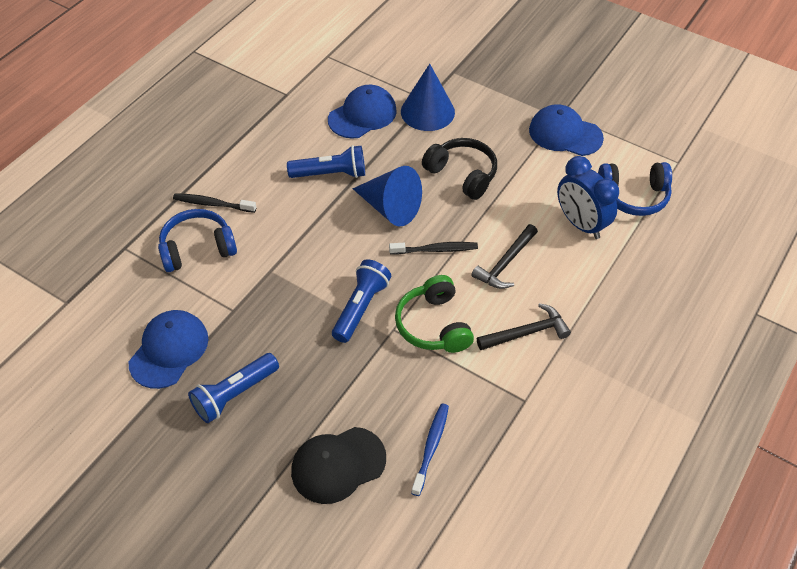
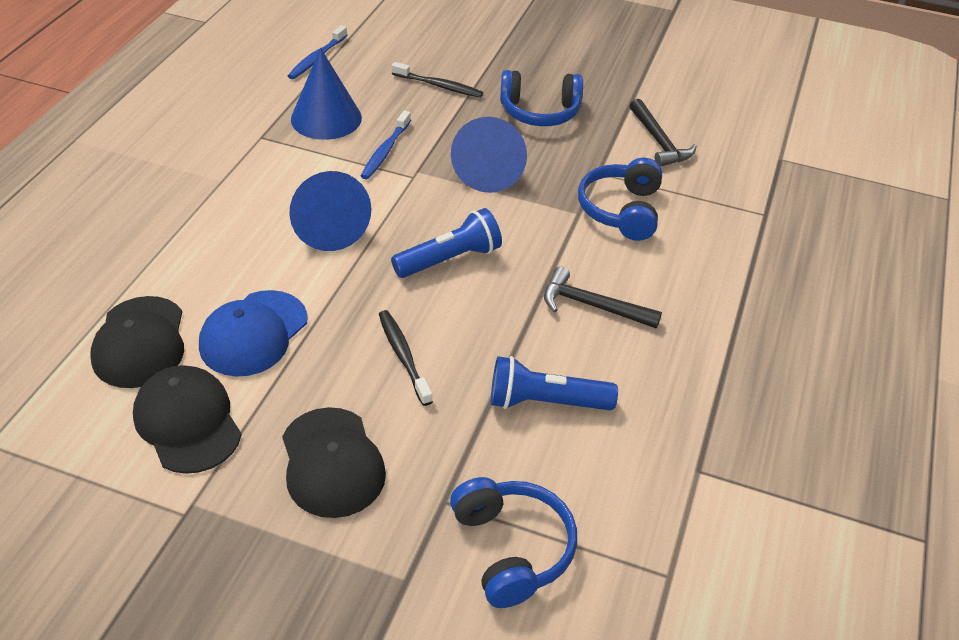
black cap: [291,427,386,504] = 1 -> [90,296,184,388] [133,365,242,474] [282,407,386,518] = 3
black headphones: [422,138,497,200] = 1 -> none = 0
blue cap: [129,310,208,389] [328,85,397,139] [529,104,604,156] = 3 -> [199,290,308,377] = 1
blue clock: [557,156,619,239] = 1 -> none = 0
blue cone: [353,166,422,226] [401,64,455,131] = 2 -> [289,171,371,251] [291,48,362,140] [451,117,527,193] = 3
blue flashlight: [188,353,279,423] [287,145,365,178] [332,259,391,343] = 3 -> [391,208,502,278] [491,356,618,410] = 2
blue headphones: [158,209,237,272] [598,162,672,216] = 2 -> [450,477,577,608] [500,70,583,126] [578,158,662,241] = 3
blue toothbrush: [411,404,449,496] = 1 -> [288,25,347,79] [361,111,411,179] = 2
green headphones: [395,275,474,353] = 1 -> none = 0

